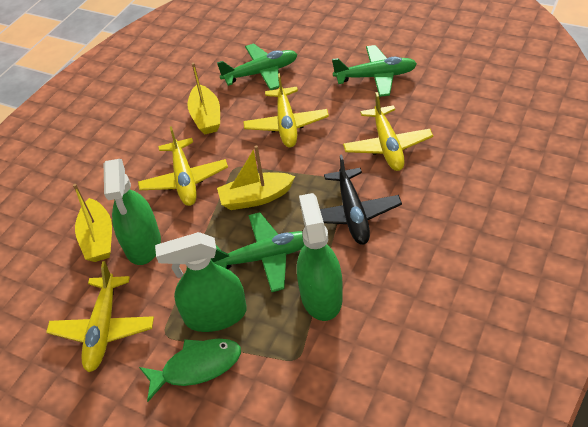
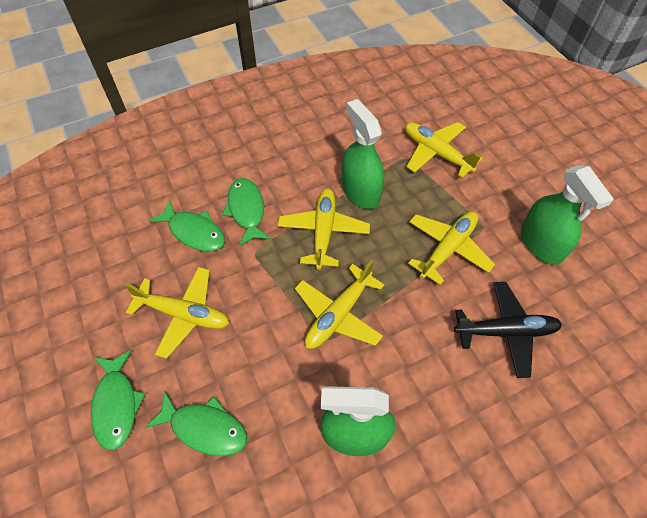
green fish: [139,339,241,402] = 1 -> [91,350,146,450] [145,391,247,456] [149,200,225,252] [222,178,271,246] = 4
green plane: [211,212,305,292] [217,43,298,90] [332,45,417,97] = 3 -> none = 0
yellow boat: [73,184,112,262] [187,63,220,134] [217,145,295,210] = 3 -> none = 0
yellow plane: [46,261,154,372] [138,126,228,206] [243,73,329,147] [343,92,433,171] = 4 -> [124,267,229,359] [278,188,370,270] [295,260,384,349] [405,122,483,178] [408,211,495,285] = 5

